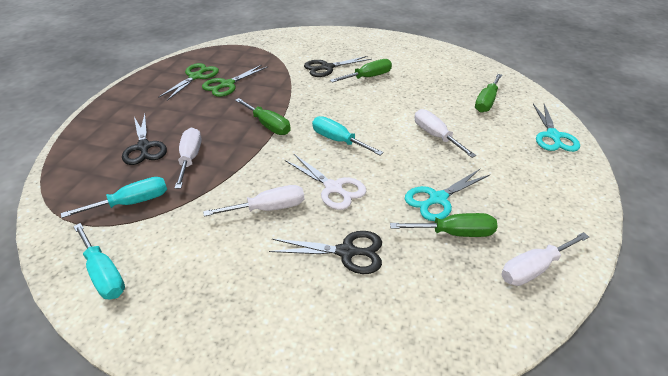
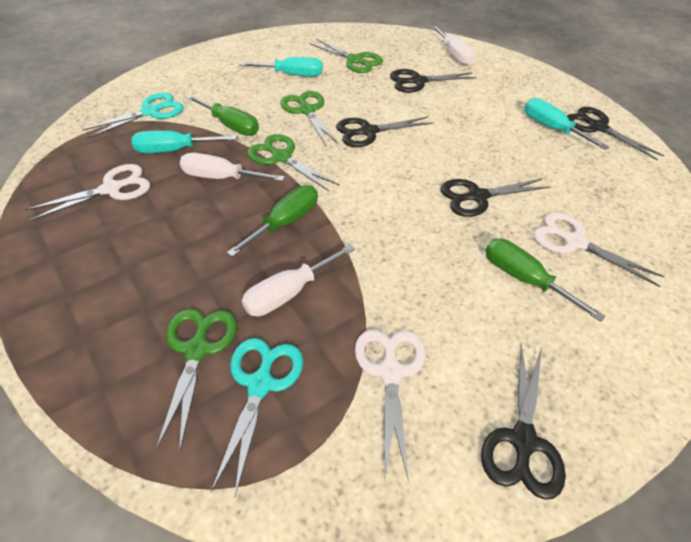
black scissors: [122,114,167,165] [269,231,382,274] [304,56,372,77] = 3 -> [336,117,433,147] [390,69,477,93] [441,178,550,217] [481,344,566,500] [567,107,664,160] = 5
green scissors: [158,63,219,100] [202,65,268,97] = 2 -> [156,309,237,452] [247,134,339,191] [280,91,339,146] [309,38,383,73] = 4
green screwdriver: [235,98,291,135] [330,59,392,83] [390,213,498,237] [475,74,502,113] = 4 -> [186,95,259,136] [227,185,318,257] [485,239,606,322] = 3
white scissors: [285,154,366,210] = 1 -> [25,164,150,221] [355,330,426,481] [534,212,665,287] = 3
white screwdriver: [175,128,202,189] [203,185,304,217] [415,109,476,158] [501,232,589,286] = 4 -> [180,153,285,182] [242,244,355,316] [431,25,476,66] = 3

